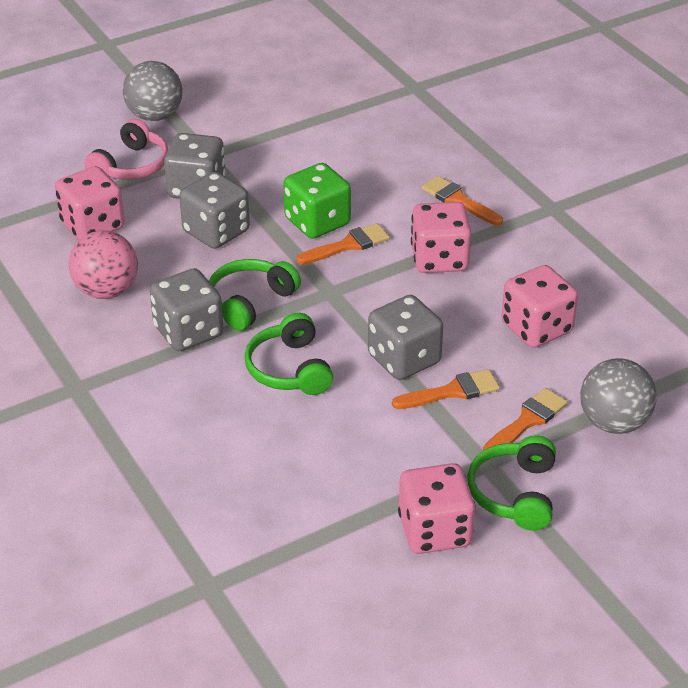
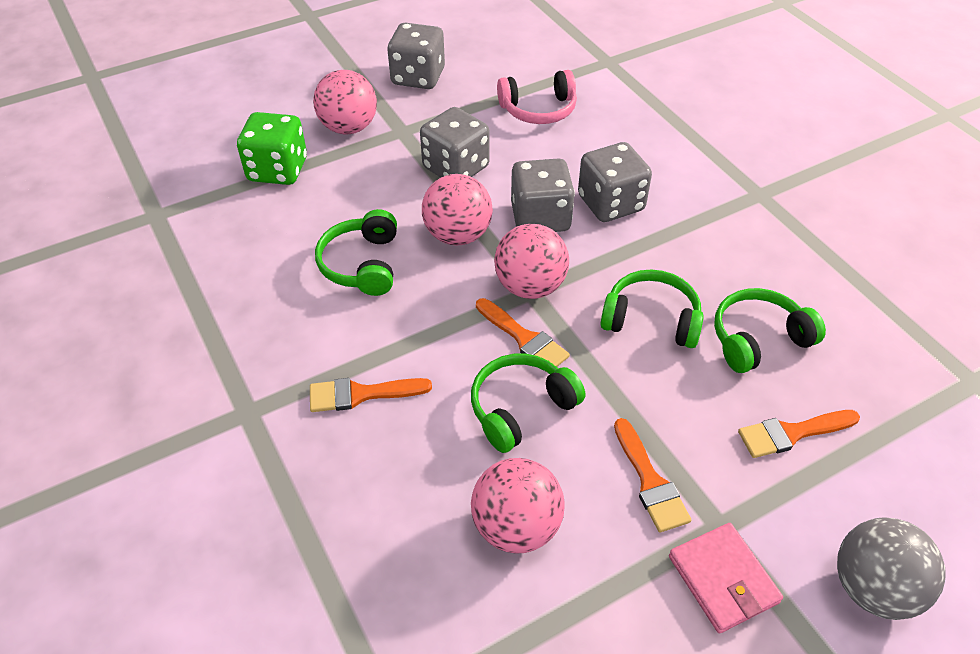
green headphones: [209,259,301,331] [244,313,333,395] [467,436,556,530] = 3 -> [315,209,397,296] [471,354,585,453] [601,270,704,348] [714,288,826,373] = 4
grey ball: [123,61,183,121] [580,358,657,434] = 2 -> [837,517,946,620] = 1
pink ball: [69,230,138,299] = 1 -> [313,70,377,135] [422,174,493,245] [471,458,565,554] [494,224,569,299] = 4
pink dice: [55,166,125,240] [398,463,475,554] [411,202,471,273] [501,265,578,348] = 4 -> none = 0
pink wallet: none = 0 -> [669,523,783,633] = 1

